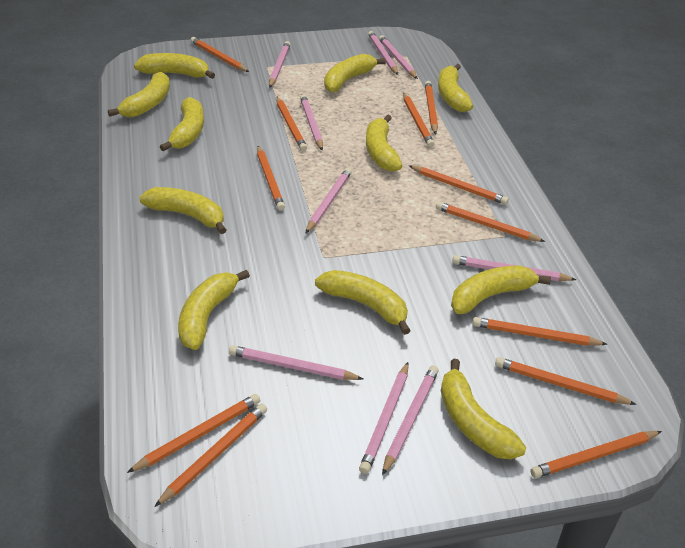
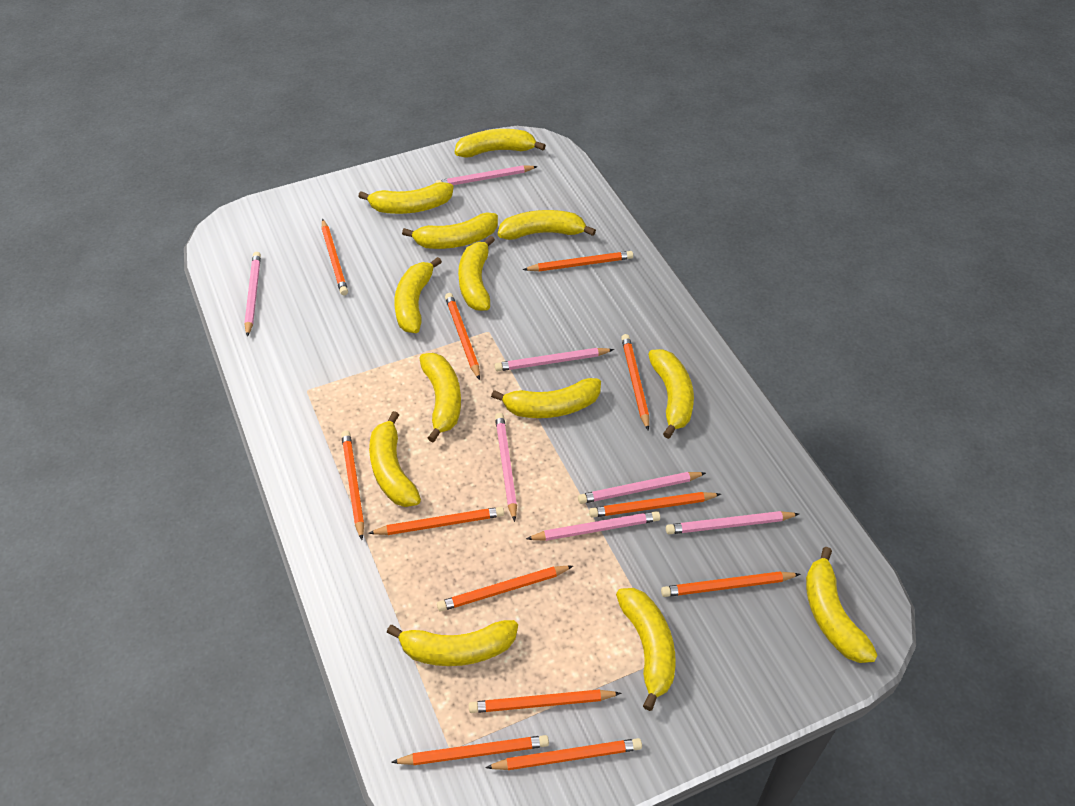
pink pencil: [229,345,363,380] [269,41,291,88] [300,94,323,151] [306,168,352,233] [359,362,409,474] [368,31,398,75] [379,35,418,79] [382,365,439,476] [452,255,576,281] = 9 -> [244,252,261,337] [435,165,538,185] [495,348,614,372] [495,413,517,522] [526,511,660,541] [578,472,706,504] [666,511,799,534] = 7
yellow banana: [108,72,170,117] [134,53,215,79] [139,187,226,234] [160,97,204,151] [178,270,250,350] [315,270,411,335] [324,54,386,92] [366,115,402,172] [438,64,473,112] [441,359,526,459] [451,265,551,314] = 11 -> [358,182,454,214] [369,411,421,507] [387,620,518,666] [394,257,442,333] [402,212,498,249] [419,353,461,442] [455,129,546,158] [458,236,495,311] [491,378,601,418] [498,210,596,240] [616,588,676,711] [648,349,694,439] [806,547,878,663] = 13

